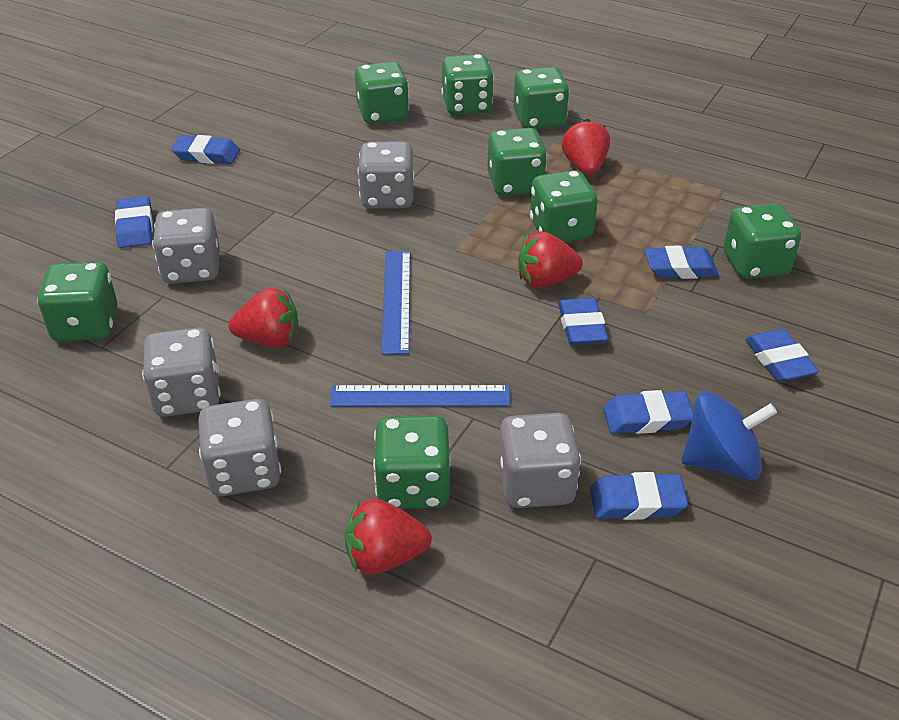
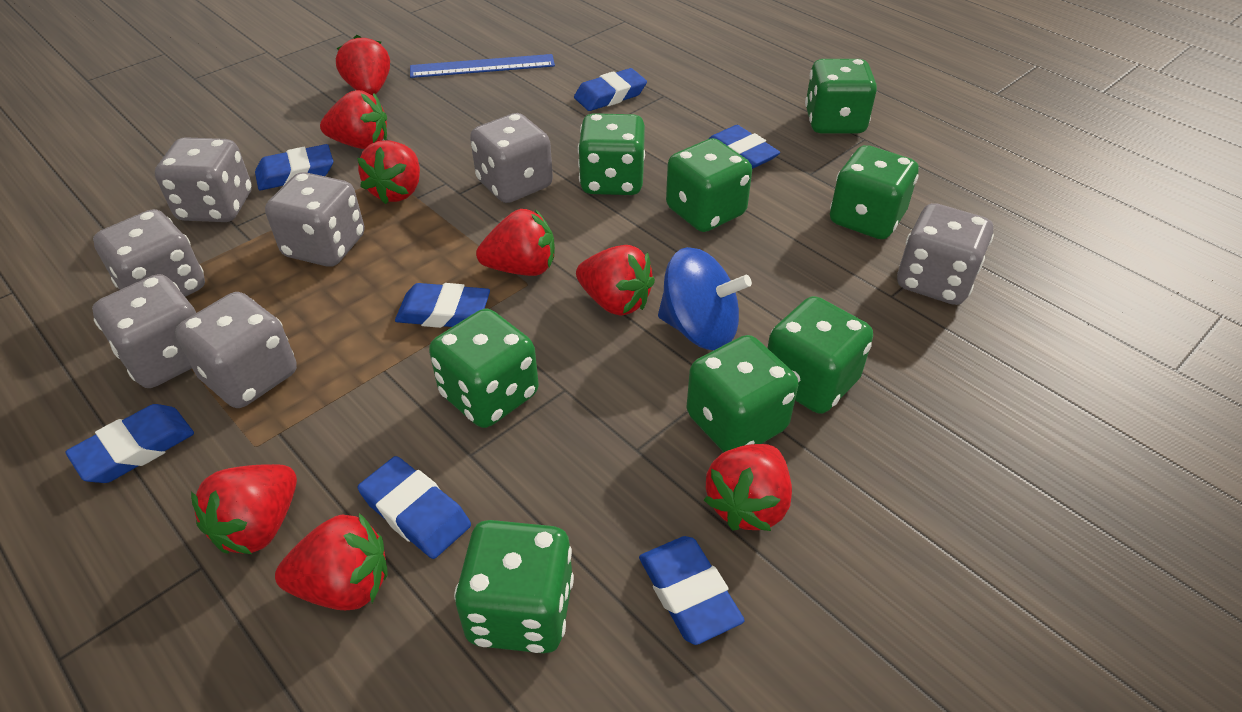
blue ruler: [330,385,510,407] [381,251,410,355] = 2 -> [410,54,555,78] = 1
grey dice: [142,327,221,417] [152,208,220,284] [198,399,281,496] [358,141,414,209] [498,413,581,508] = 5 -> [92,274,196,388] [93,209,205,297] [155,137,252,222] [175,292,297,408] [265,172,365,267] [470,113,553,203] [897,203,994,305] = 7
red strawberry: [228,288,299,348] [345,498,432,575] [518,231,583,288] [562,118,610,175] = 4 -> [191,464,297,554] [275,513,388,610] [320,90,387,149] [336,35,390,96] [357,140,420,204] [476,209,555,276] [576,245,655,316] [704,444,792,531] = 8

